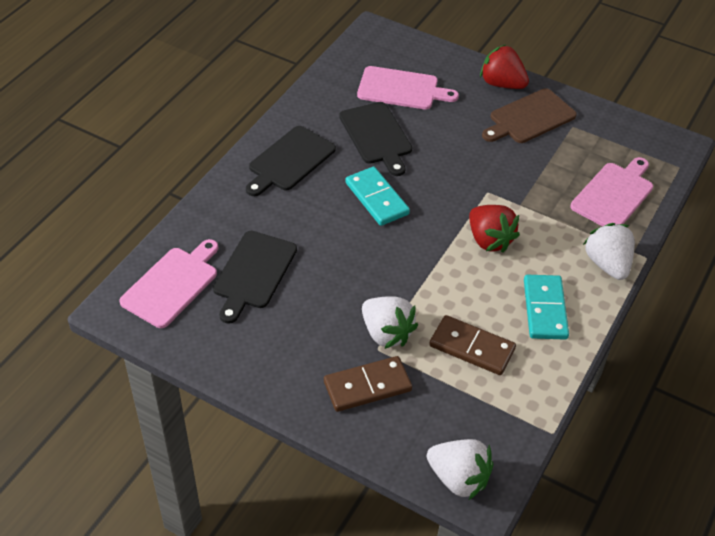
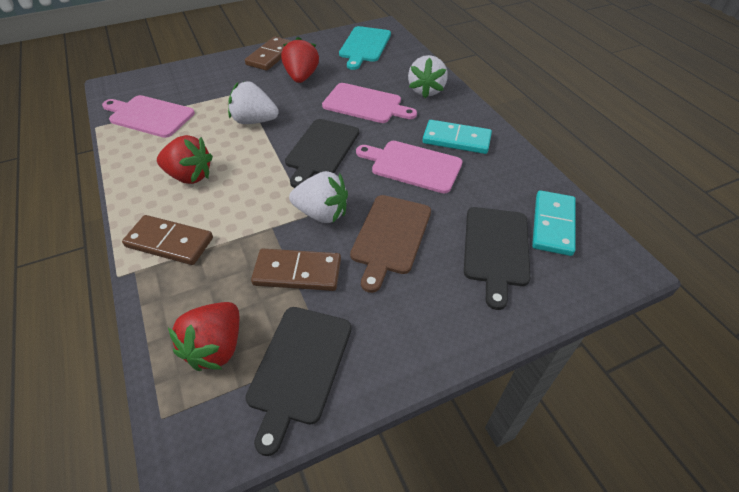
brown domino: [324,356,412,412] [429,315,516,375] = 2 -> [122,215,213,265] [245,36,291,71] [251,249,341,291] = 3
red strawberry: [469,205,520,253] [480,45,529,89] = 2 -> [157,135,213,184] [168,302,239,371] [281,37,319,83] = 3
turquoise cutting board: none = 0 -> [339,26,391,70] = 1

